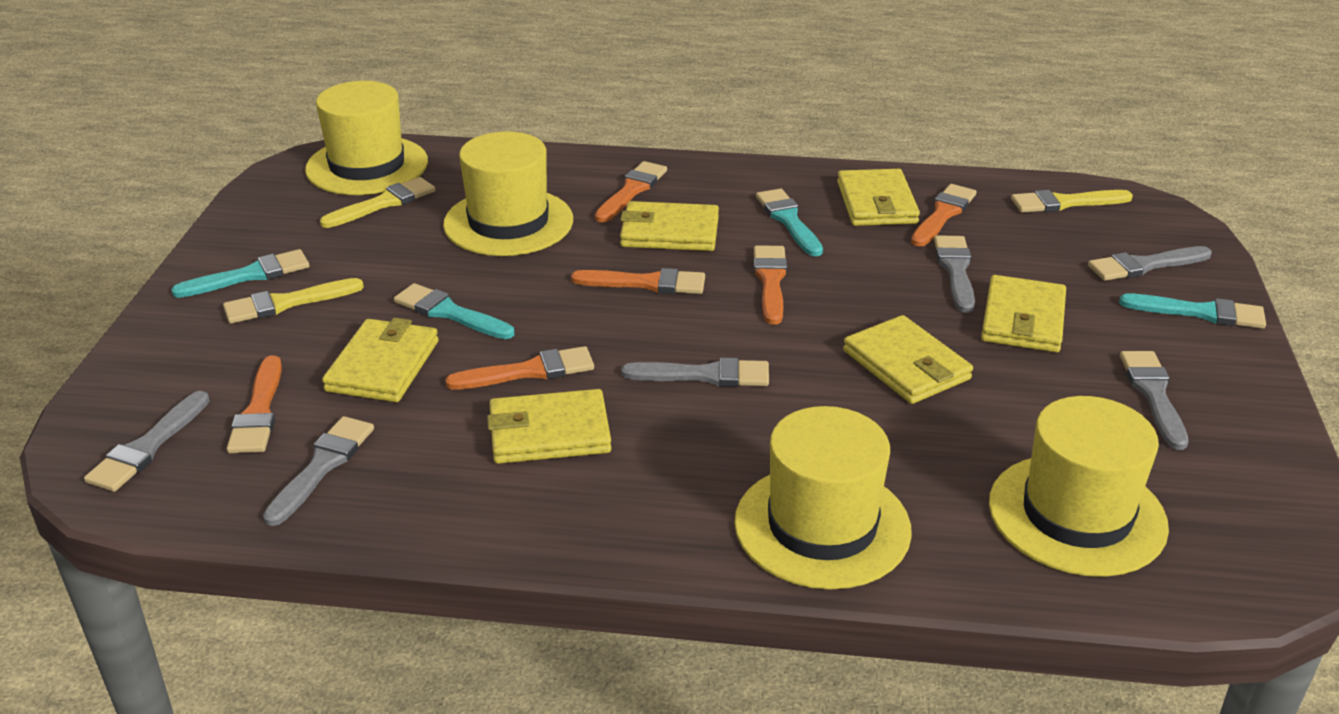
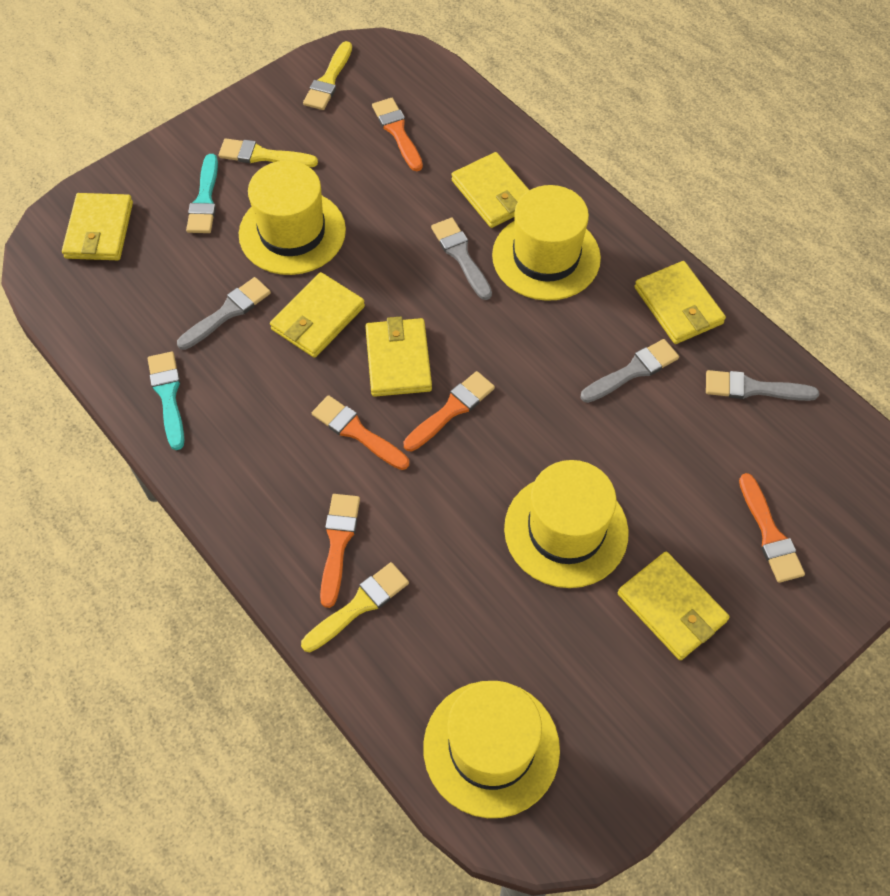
grey brush: [84,391,210,492] [263,416,374,526] [621,357,769,387] [934,235,975,313] [1088,246,1212,281] [1120,351,1188,450] = 6 -> [177,277,271,350] [431,218,492,300] [581,339,679,403] [706,370,819,401] = 4
orange brush: [227,355,282,453] [445,346,594,390] [571,268,705,294] [595,161,667,223] [753,245,787,325] [911,184,977,247] = 6 -> [312,395,409,470] [320,494,360,608] [372,98,423,171] [403,371,495,451] [739,473,805,583] = 5
turquoise brush: [171,249,309,298] [394,283,514,339] [756,188,823,257] [1119,294,1266,329] = 4 -> [148,352,184,450] [186,154,218,233] = 2

